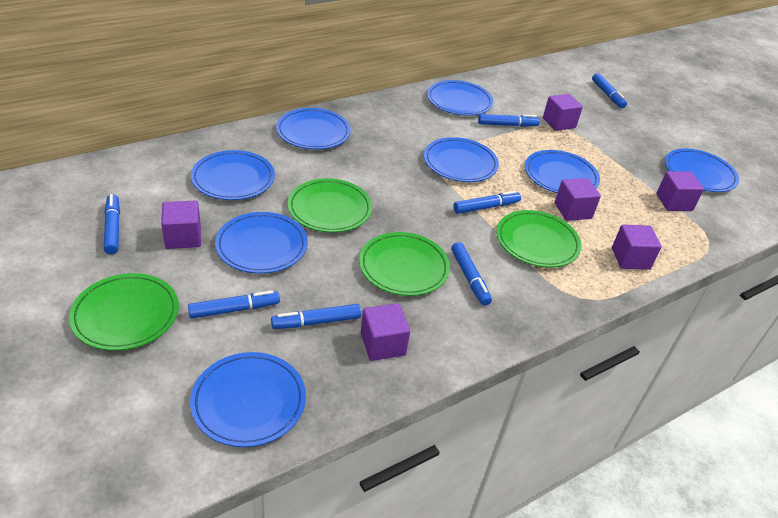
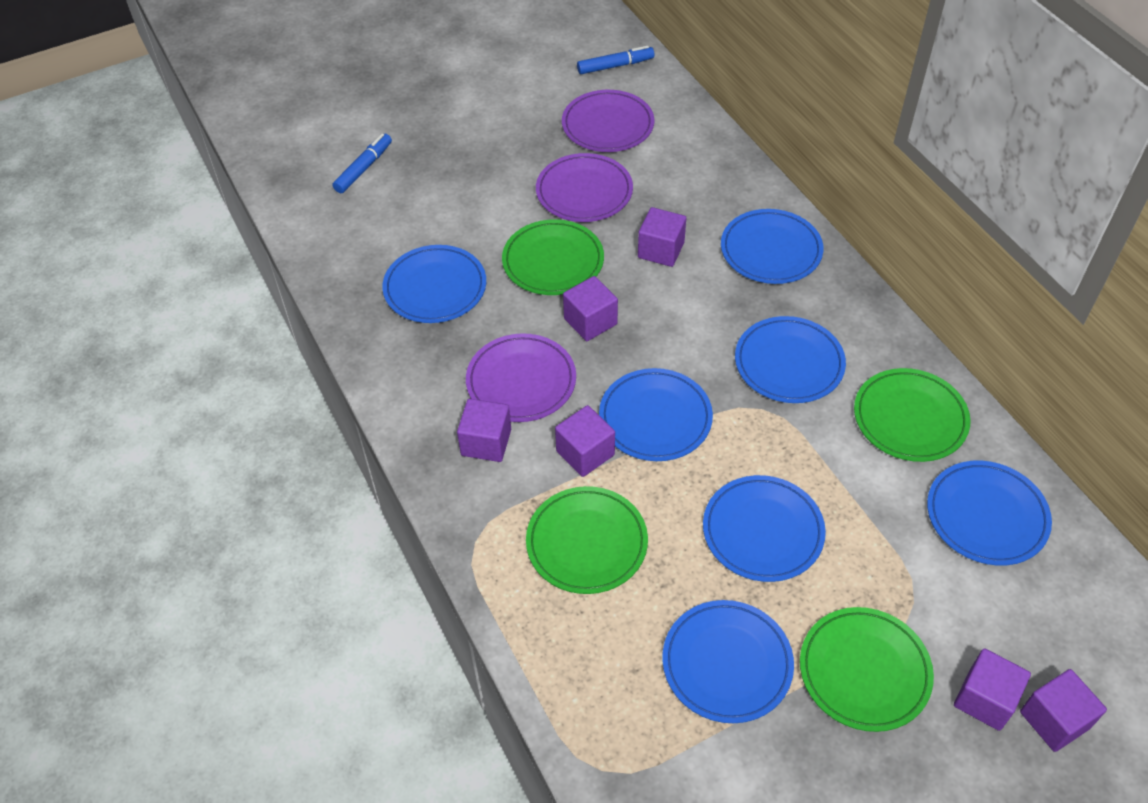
blue marker: [104,194,120,255] [188,290,280,319] [271,304,361,329] [451,242,492,306] [453,191,521,214] [478,114,540,127] [592,73,627,108] = 7 -> [333,134,392,193] [577,46,654,74] = 2
blue plate: [190,352,306,447] [191,150,275,200] [215,212,308,274] [276,108,351,149] [424,137,499,182] [427,80,494,116] [525,150,600,193] [665,149,739,192] = 8 -> [382,245,486,323] [599,368,713,461] [662,600,794,723] [703,475,826,582] [721,209,823,284] [735,316,846,403] [927,461,1052,566] = 7
purple plate: none = 0 -> [466,333,576,422] [536,153,633,222] [562,90,654,152] = 3

